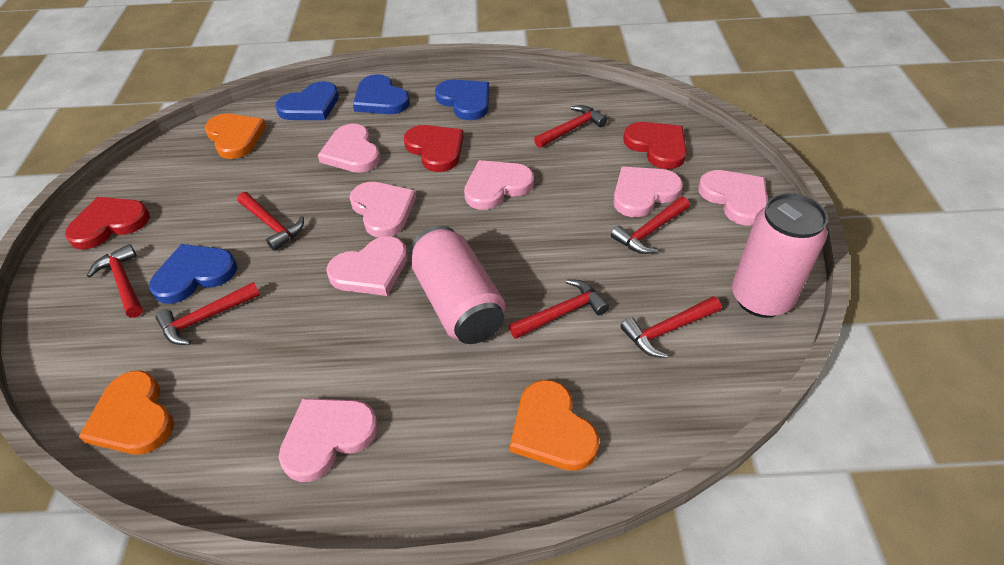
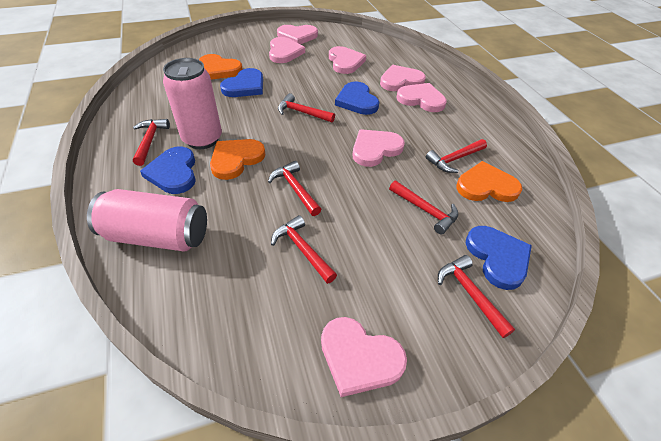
red heart: [65,197,150,249] [404,125,464,172] [623,122,687,169] = 3 -> none = 0

